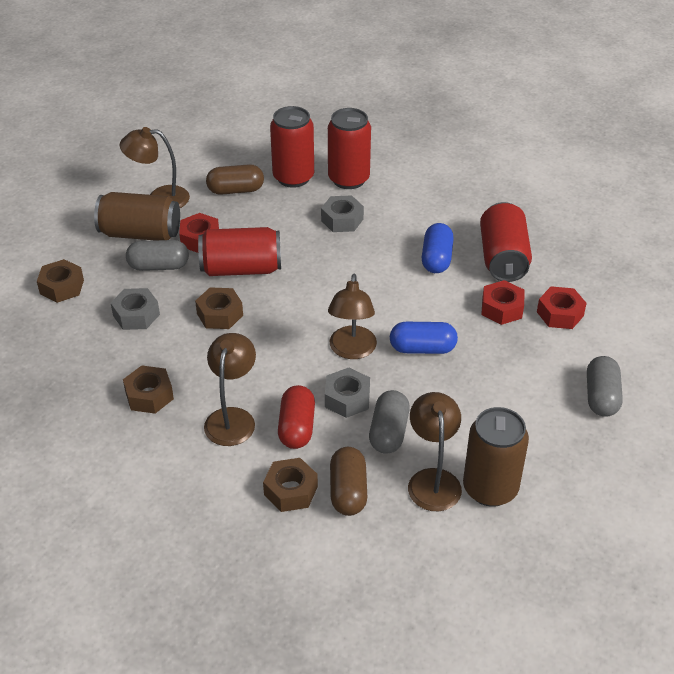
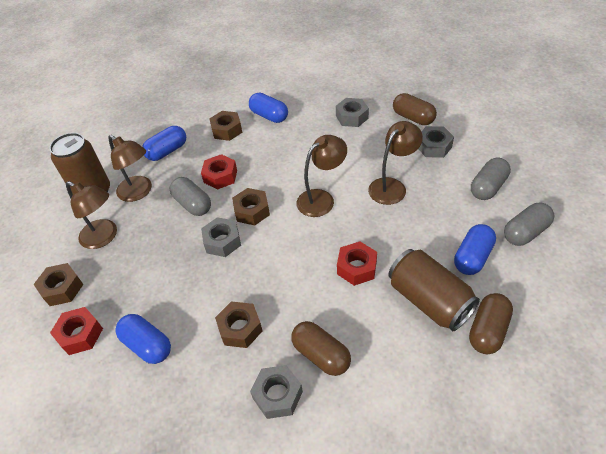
blue capsule: [390,322,458,354] [422,223,454,273] = 2 -> [115,314,171,364] [142,126,186,161] [249,93,288,123] [454,224,496,275] = 4
brown capsule: [206,164,264,195] [330,447,367,516] = 2 -> [291,321,351,376] [393,93,437,125] [469,293,513,354] = 3
grey nut: [111,288,160,330] [321,195,364,232] [325,368,370,418] = 3 -> [201,217,241,257] [250,365,303,419] [336,98,369,127] [418,126,454,158] = 4
red can: [198,227,281,276] [270,106,314,188] [328,108,371,189] [480,202,532,282] = 4 -> none = 0
red capsule: [278,385,315,449] = 1 -> none = 0

